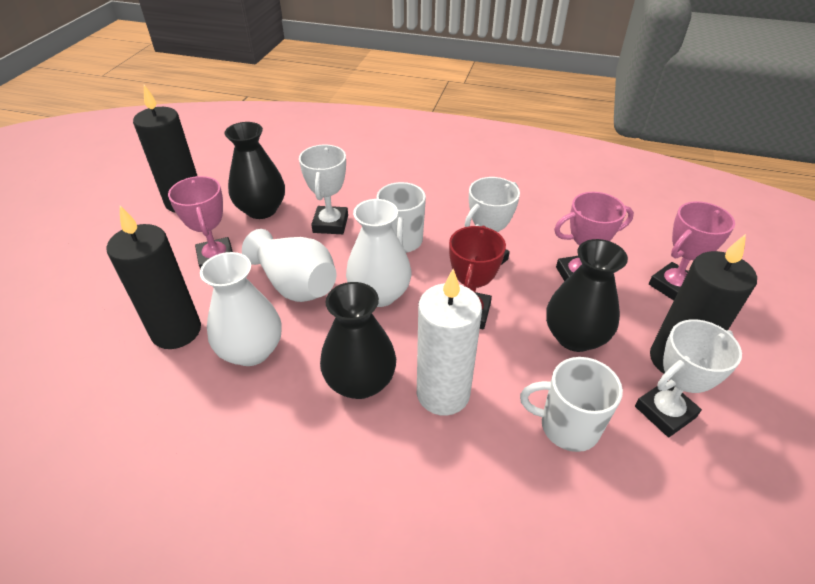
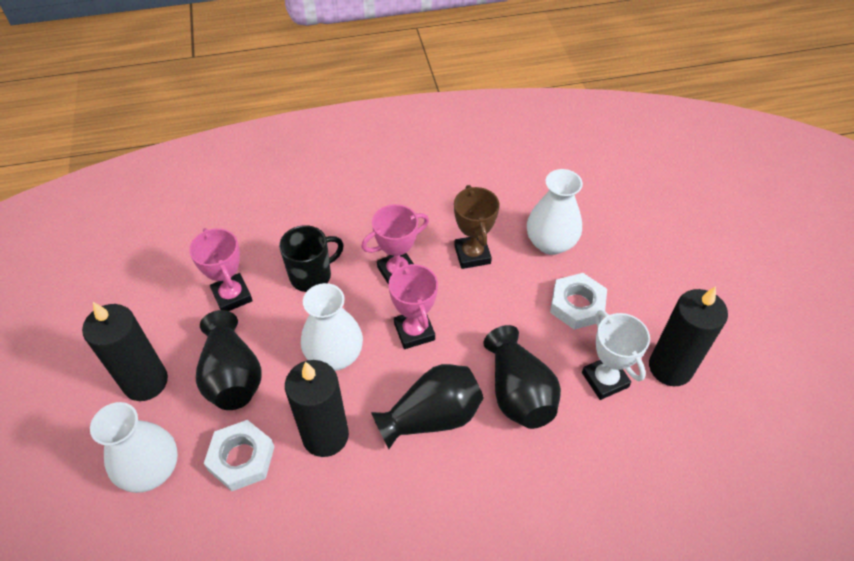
black mug: none = 0 -> [279,225,344,292] = 1
brown trophy: none = 0 -> [454,185,500,269] = 1
red trophy: [449,226,506,329] = 1 -> none = 0
white candle: [417,269,482,416] = 1 -> none = 0
white mug: [377,182,426,253] [520,357,623,452] = 2 -> none = 0
white nut: none = 0 -> [204,420,275,491] [550,273,607,330] = 2
white trophy: [299,145,348,234] [465,177,520,265] [635,319,742,437] = 3 -> [582,310,650,400] = 1

